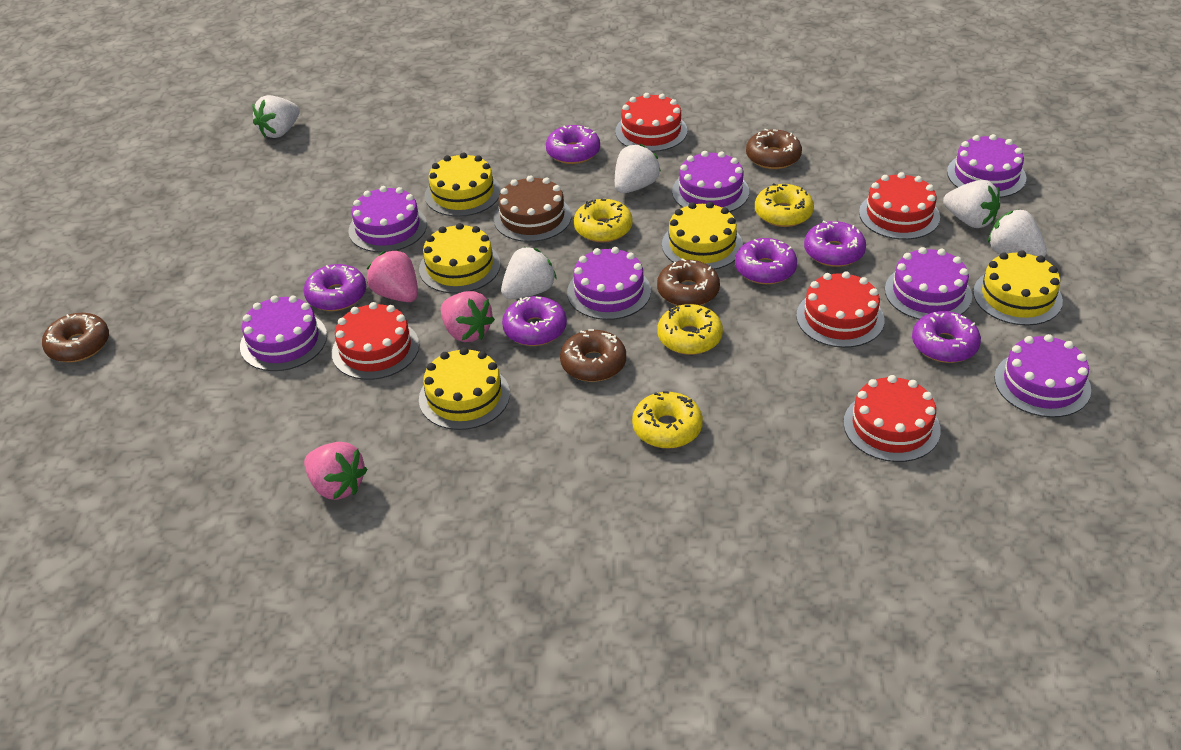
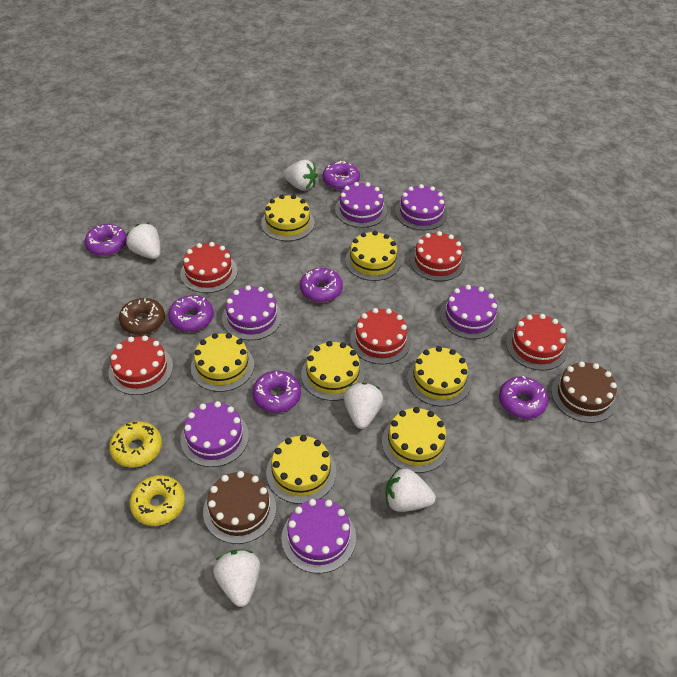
brown cake: [494,175,572,242] = 1 -> [203,471,276,544] [551,361,617,423] = 2
brown donut: [42,313,109,362] [560,329,626,382] [657,258,720,306] [746,129,802,169] = 4 -> [119,298,165,335] = 1
pink strawberry: [304,442,368,500] [367,250,418,302] [441,291,495,342] = 3 -> none = 0
purple cake: [240,295,327,371] [348,186,427,252] [567,247,651,320] [672,151,749,212] [885,247,972,320] [947,134,1027,198] [995,334,1091,417] = 7 -> [180,401,249,467] [222,285,282,340] [281,499,356,574] [335,182,387,228] [395,184,448,231] [440,285,500,339] = 6
yellow cake: [419,223,500,294] [419,347,510,430] [425,152,501,217] [662,202,743,270] [973,250,1063,326] = 5 -> [191,333,254,392] [261,195,315,241] [266,435,337,504] [301,341,365,401] [345,231,401,281] [382,407,450,473] [407,346,471,406] = 7
yellow donut: [574,199,633,242] [632,391,703,448] [657,304,723,355] [755,183,814,227] = 4 -> [109,421,162,468] [130,475,185,526] = 2

